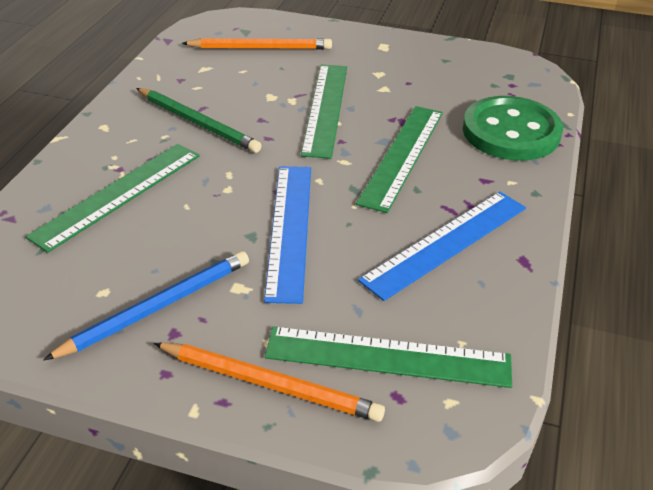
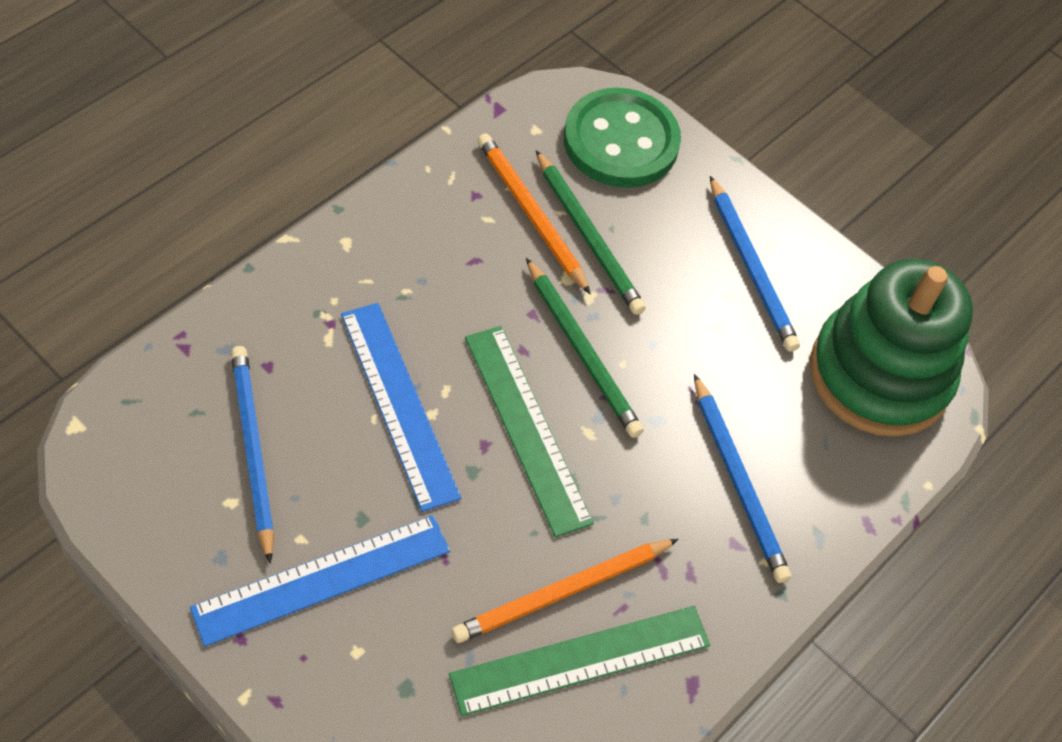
blue pencil: [44,251,249,360] = 1 -> [231,346,274,564] [694,374,791,583] [710,176,800,352] = 3
green pencil: [136,88,262,153] = 1 -> [526,258,643,438] [536,150,646,315] = 2
green ruler: [25,144,200,253] [265,326,512,388] [301,65,347,159] [356,106,443,213] = 4 -> [449,606,710,716] [465,326,594,537] = 2
green stacking toy: none = 0 -> [810,259,973,437] = 1

